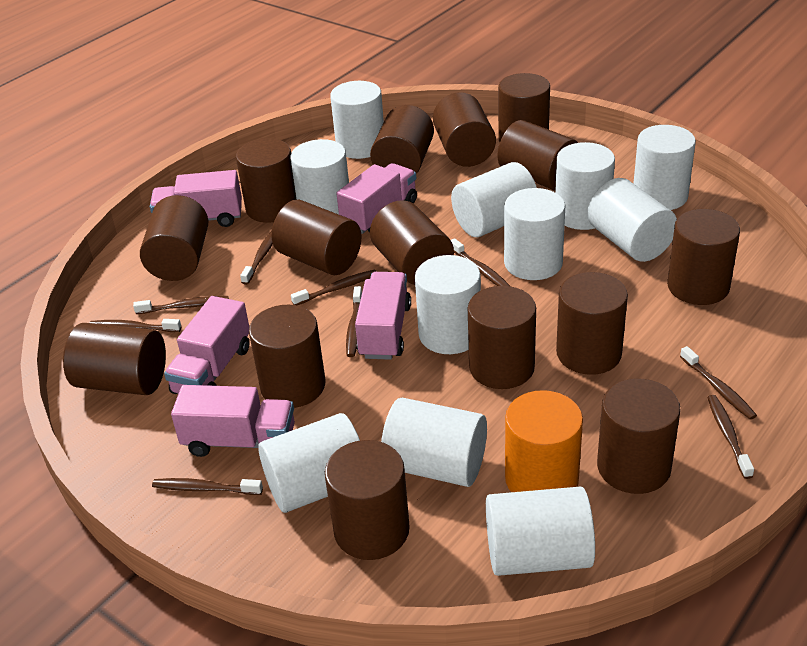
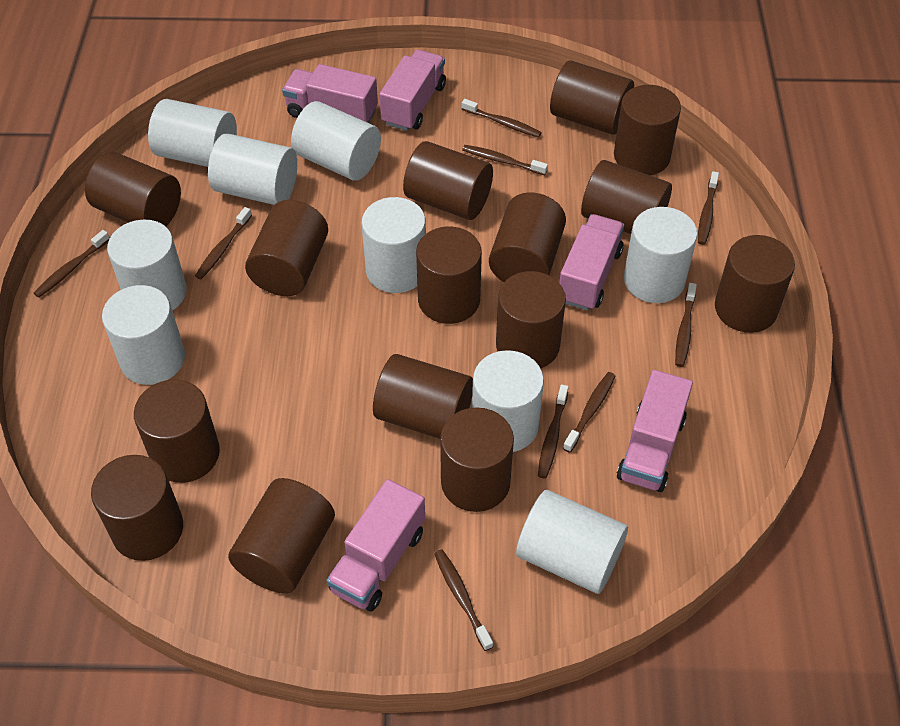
orange cylinder: [505,390,583,492] = 1 -> none = 0
white cylinder: [258,413,360,513] [291,139,349,214] [330,81,384,159] [381,398,487,487] [415,255,481,354] [451,162,537,237] [486,486,595,576] [504,188,565,280] [555,142,615,230] [587,178,677,262] [633,125,696,210] = 11 -> [102,285,185,385] [107,220,187,311] [148,99,237,167] [208,133,297,205] [291,101,381,181] [362,197,426,293] [472,350,544,452] [516,490,628,594] [624,207,698,303] = 9

